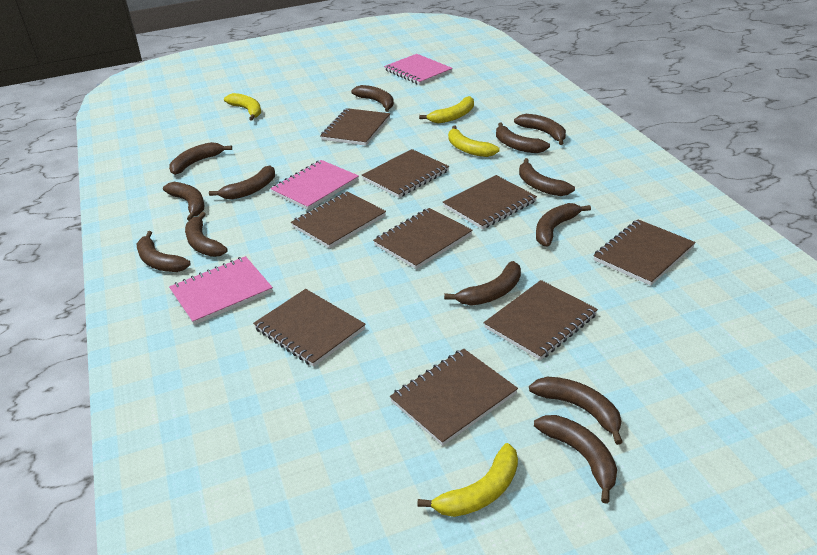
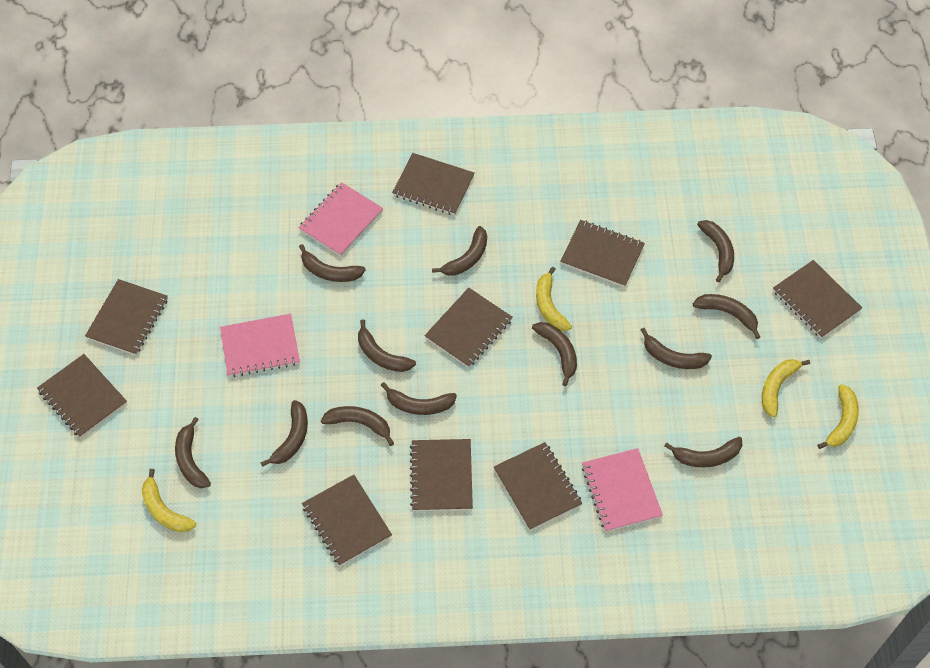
brown banana: [137,231,191,272] [163,182,205,221] [169,142,232,175] [185,212,228,257] [209,165,275,200] [351,85,394,112] [444,261,521,306] [496,122,550,153] [514,114,566,145] [519,158,575,196] [529,377,623,445] [534,415,617,504] [536,203,591,246] = 13 -> [175,417,211,488] [260,400,308,467] [299,244,366,282] [321,406,394,446] [358,319,416,372] [381,382,457,415] [432,226,487,276] [532,322,577,386] [641,328,712,369] [664,437,742,467] [693,294,760,339] [697,220,734,282] = 12

